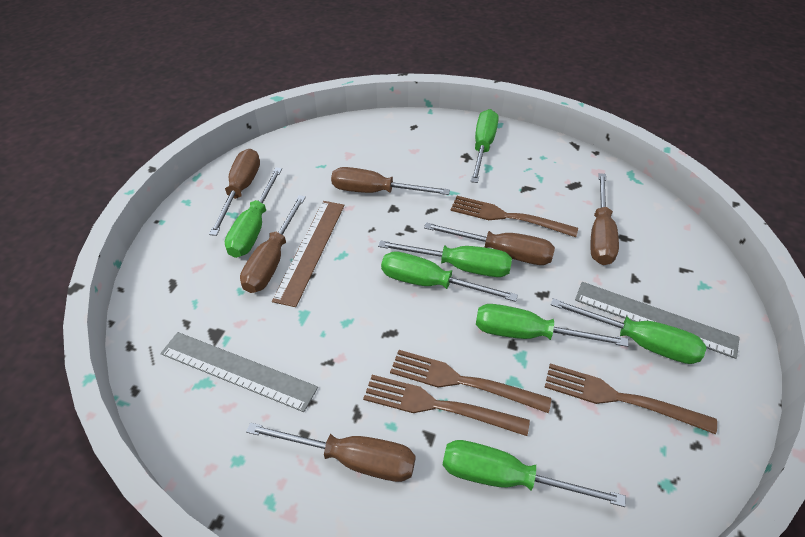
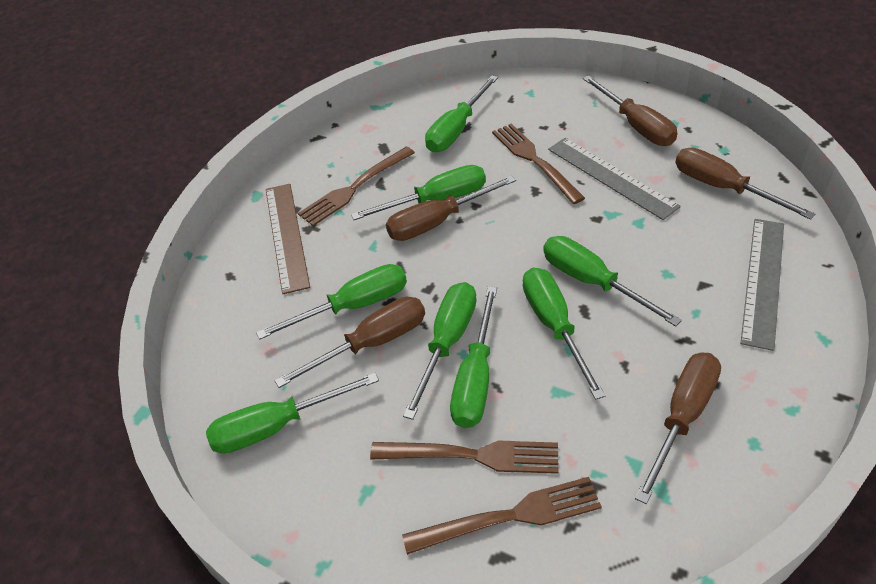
brown screwdriver: [209,149,260,236] [240,195,306,293] [246,423,416,482] [331,167,450,195] [424,222,555,265] [591,173,619,265] = 6 -> [274,297,425,388] [386,175,516,241] [583,75,677,146] [635,352,721,504] [675,148,815,220] = 5
green screwdriver: [225,167,282,258] [378,240,512,277] [381,251,518,302] [443,440,626,507] [471,109,499,183] [476,304,628,347] [551,298,706,364] = 7 -> [206,373,379,454] [256,264,407,340] [351,165,486,220] [403,282,477,420] [425,76,498,152] [450,286,497,428] [523,268,605,400] [543,236,682,327] = 8

